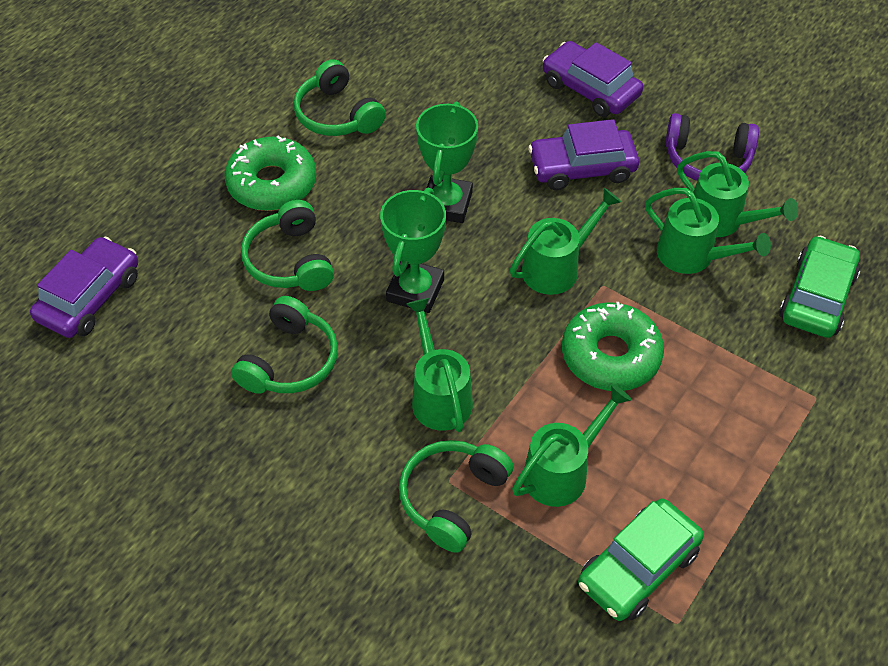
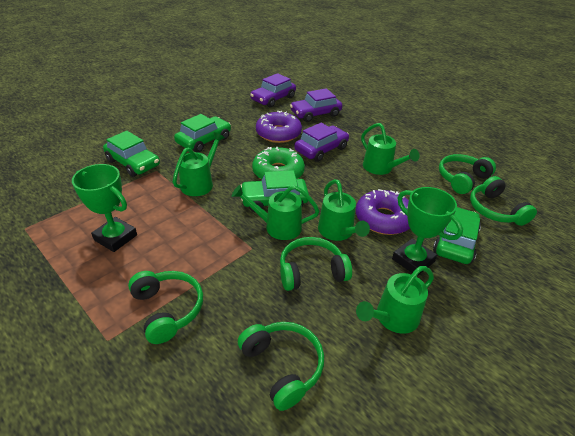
green car: [578,499,704,621] [779,236,860,338] = 2 -> [103,131,160,177] [174,114,231,153] [241,170,309,212] [433,207,481,264] = 4
green donut: [225,135,316,211] [562,302,664,391] = 2 -> [252,147,305,180] = 1
green headphones: [231,296,338,394] [241,200,334,291] [293,59,386,136] [399,440,513,553] = 4 -> [128,271,203,344] [238,322,324,411] [280,237,352,291] [439,154,496,194] [470,176,537,226] = 5
purple donut: none = 0 -> [256,111,302,143] [356,189,410,235] = 2
purple headphones: [666,113,759,181] = 1 -> none = 0

